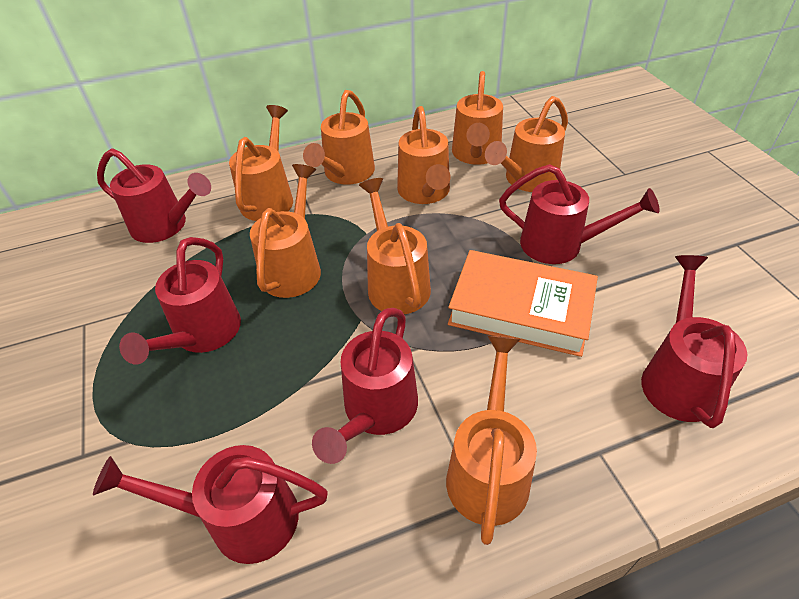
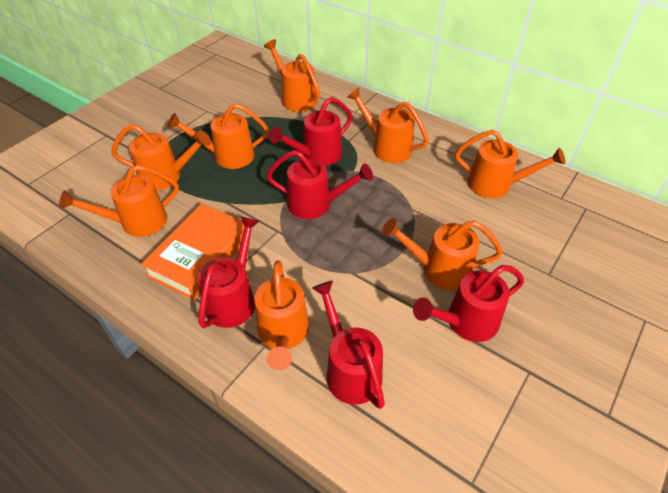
red watering can: [93,445,328,564] [97,148,211,243] [119,237,241,364] [312,308,418,464] [499,164,660,264] [641,255,747,428] = 6 -> [198,216,259,328] [266,150,373,219] [269,97,353,166] [312,281,385,409] [413,265,524,342] = 5

